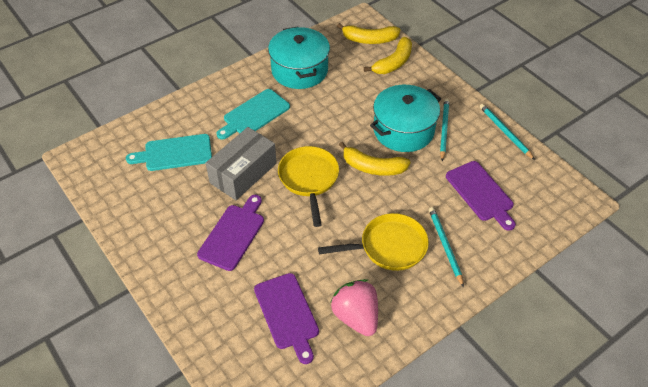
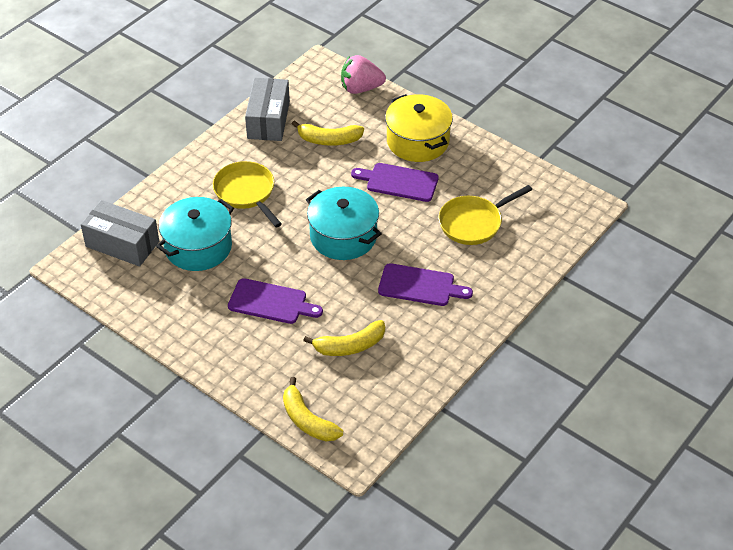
grey box: [206,127,276,200] = 1 -> [81,200,159,267] [245,78,290,141] = 2
turquoise cutting board: [126,134,212,171] [217,89,290,140] = 2 -> none = 0
turquoise pencil: [429,207,464,287] [440,98,449,161] [480,104,535,160] = 3 -> none = 0
yellow pot: none = 0 -> [385,94,453,162] = 1

